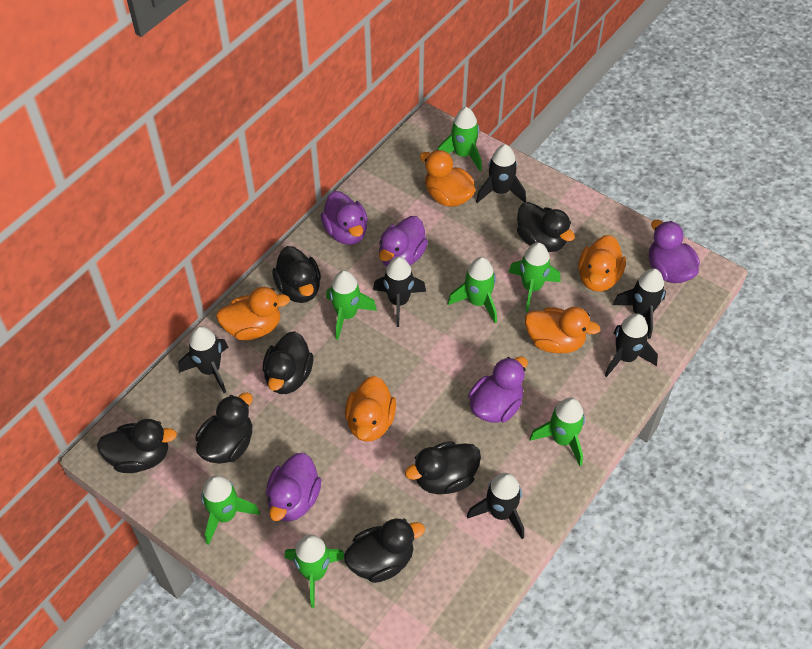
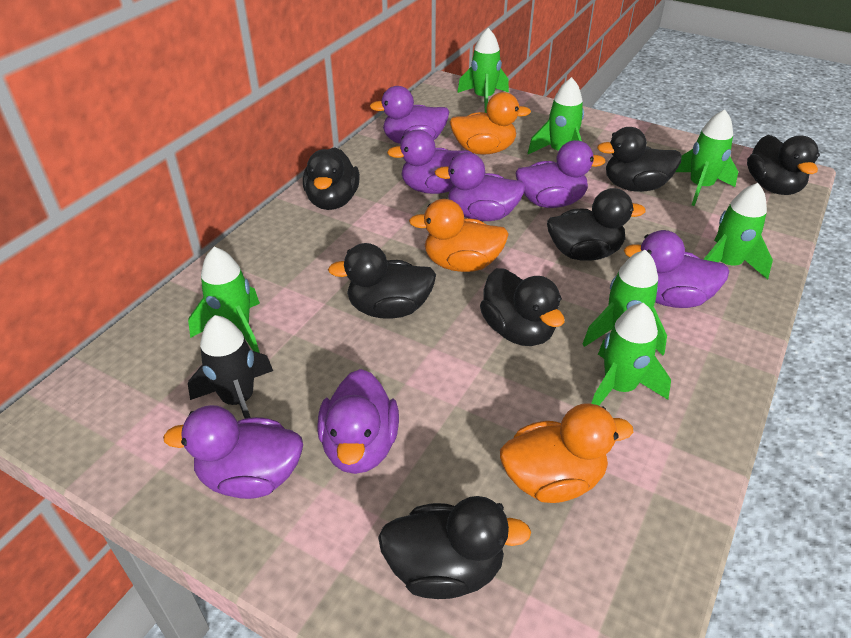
black rocket: [178,326,228,393] [373,257,426,327] [467,473,524,539] [476,144,526,203] [604,313,658,377] [612,268,666,339] = 6 -> [188,315,273,419] = 1
orange duck: [216,287,290,340] [345,376,396,442] [420,150,475,207] [525,307,600,353] [578,235,626,292] = 5 -> [409,199,509,272] [450,92,531,155] [500,403,633,503] = 3
purple duck: [266,453,321,522] [321,191,368,245] [379,216,428,267] [468,356,528,423] [649,219,700,283] = 5 -> [163,405,303,499] [317,369,399,474] [370,86,449,144] [387,130,472,194] [435,152,526,221] [515,140,606,208] [624,230,729,308] = 7

